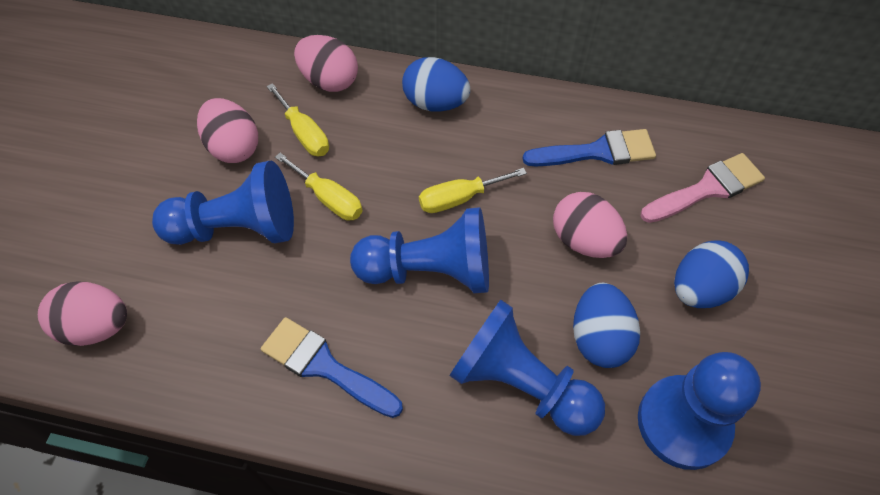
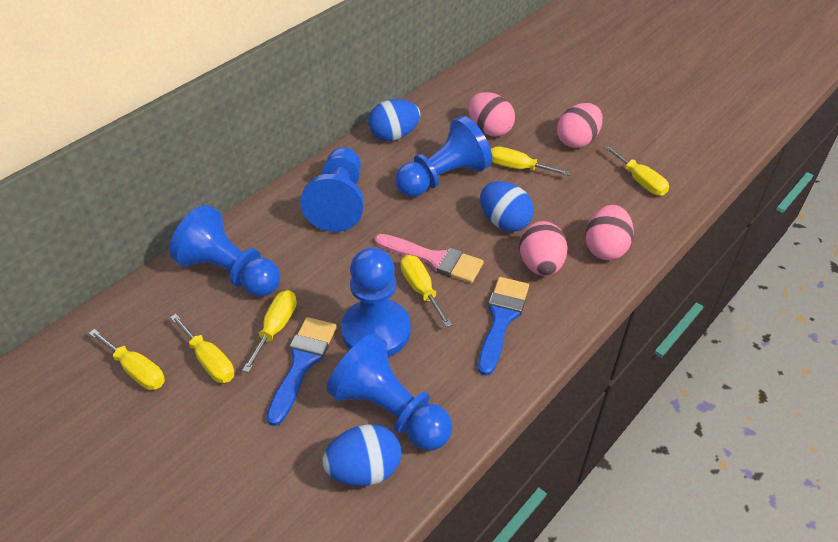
blue pawn: [152,160,294,245] [350,207,489,293] [449,300,605,436] [638,352,761,470] = 4 -> [169,205,280,297] [300,147,364,232] [327,333,452,451] [341,247,411,357] [395,116,492,197] = 5
yellow screwdriver: [267,83,329,156] [275,153,363,221] [419,168,527,213] = 3 -> [89,329,165,390] [170,314,235,383] [242,290,297,373] [401,255,452,327] [491,146,571,176] [603,145,669,196] = 6

